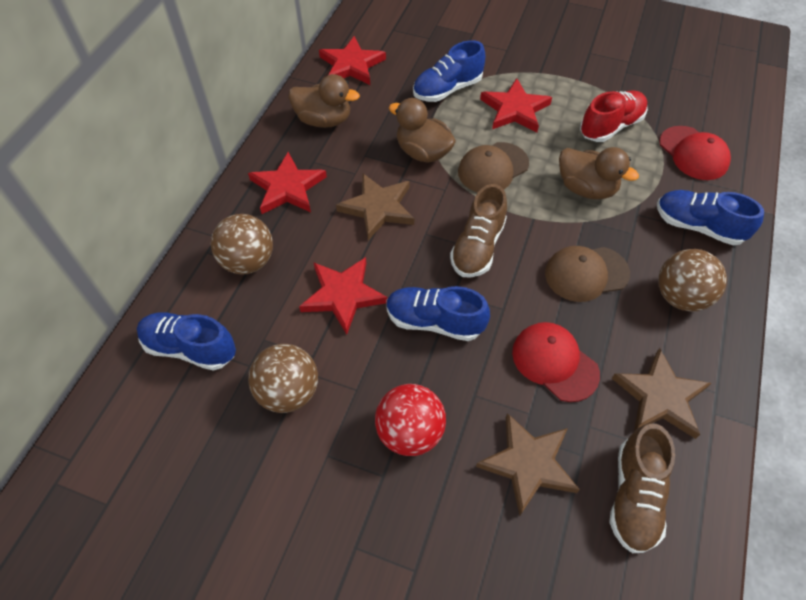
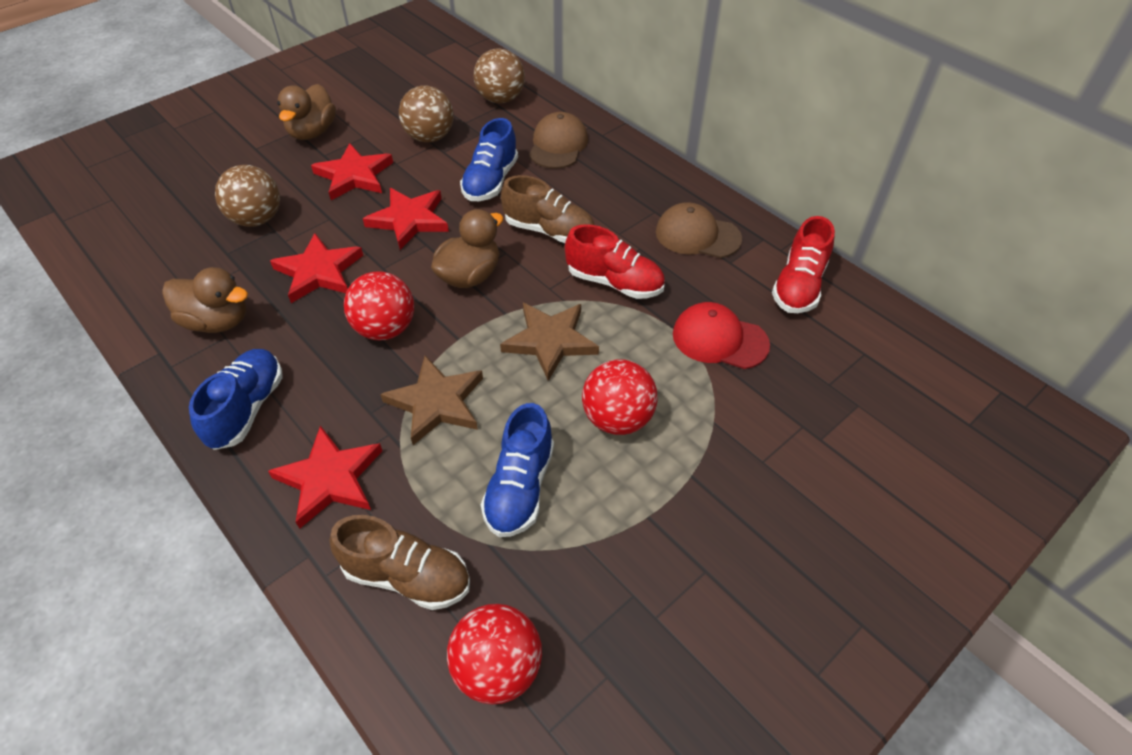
blue shoe: [137,312,236,371] [386,286,490,341] [413,40,485,102] [657,190,764,245] = 4 -> [189,349,283,450] [460,118,518,201] [481,403,554,537] = 3
brown star: [336,174,414,240] [476,413,580,516] [612,348,711,439] = 3 -> [380,356,483,445] [500,303,599,381] = 2
red ball: [375,384,446,456] = 1 -> [344,271,414,340] [447,604,542,705] [582,359,658,435] = 3
red cap: [512,322,600,402] [659,126,731,180] = 2 -> [673,302,770,369] = 1
red shoe: [580,90,648,142] = 1 -> [565,224,665,299] [772,216,835,313] = 2

